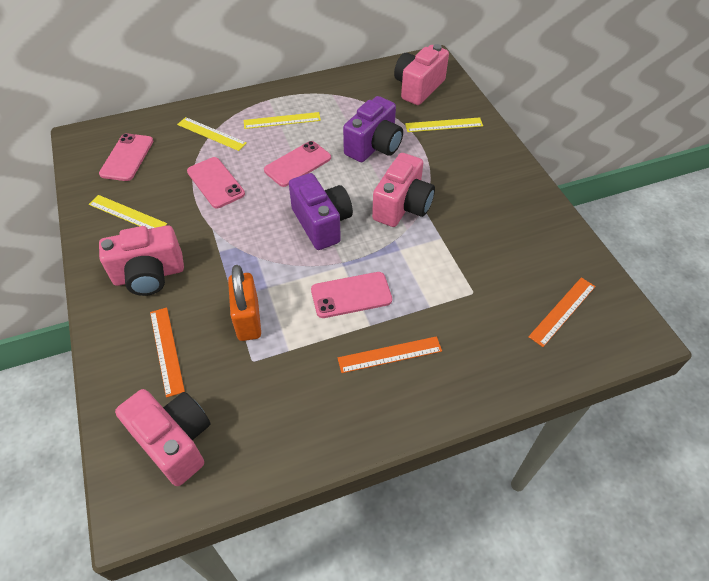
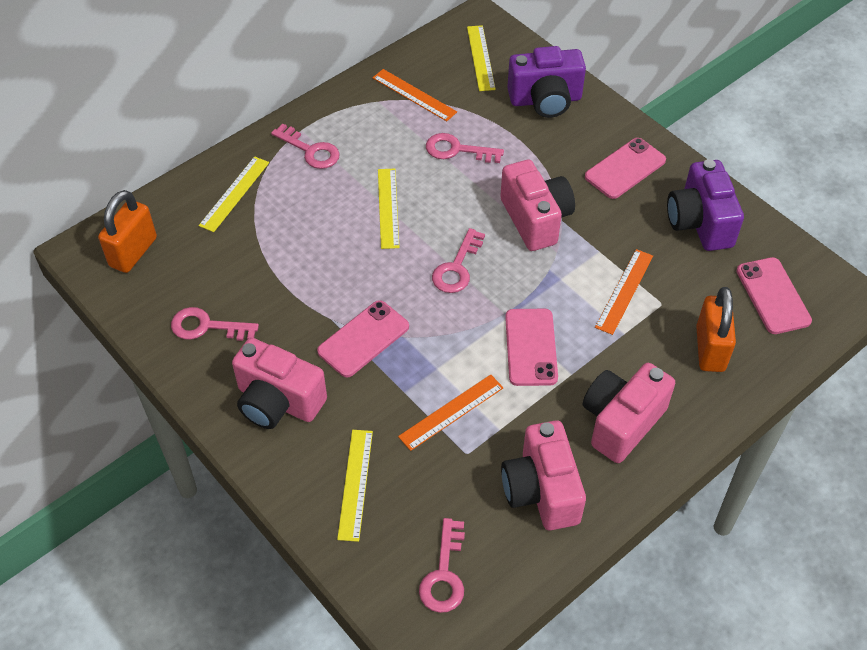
orange padlock: [228,265,261,341] = 1 -> [98,190,157,273] [696,287,736,372] = 2
pink key: none = 0 -> [171,307,259,341] [271,123,340,169] [419,518,465,613] [426,133,504,163] [432,228,485,293] = 5

